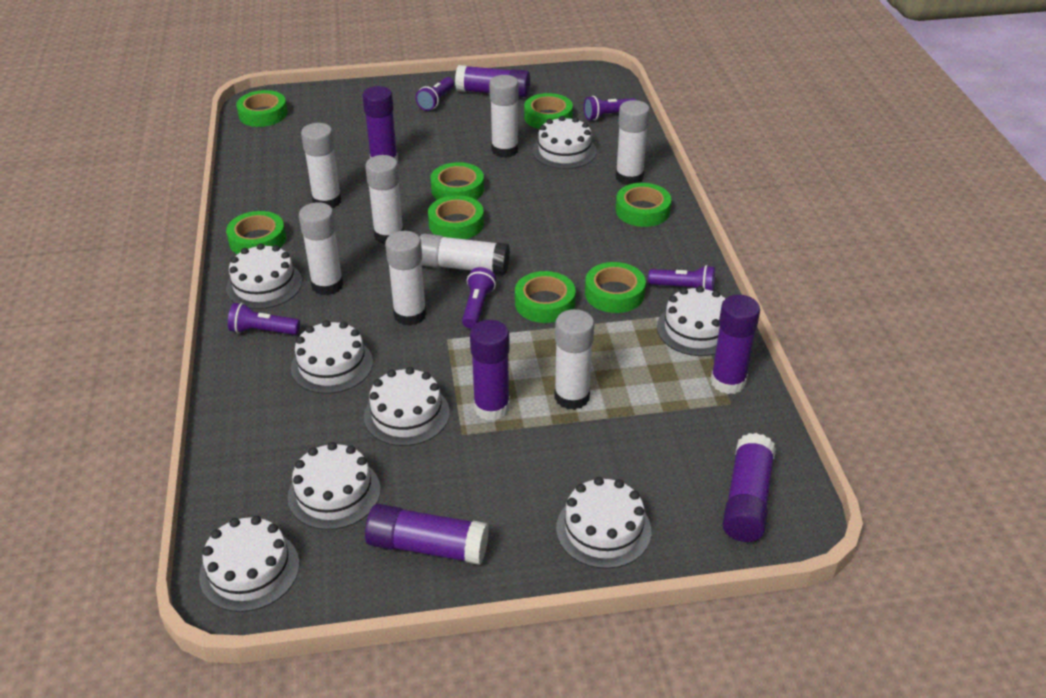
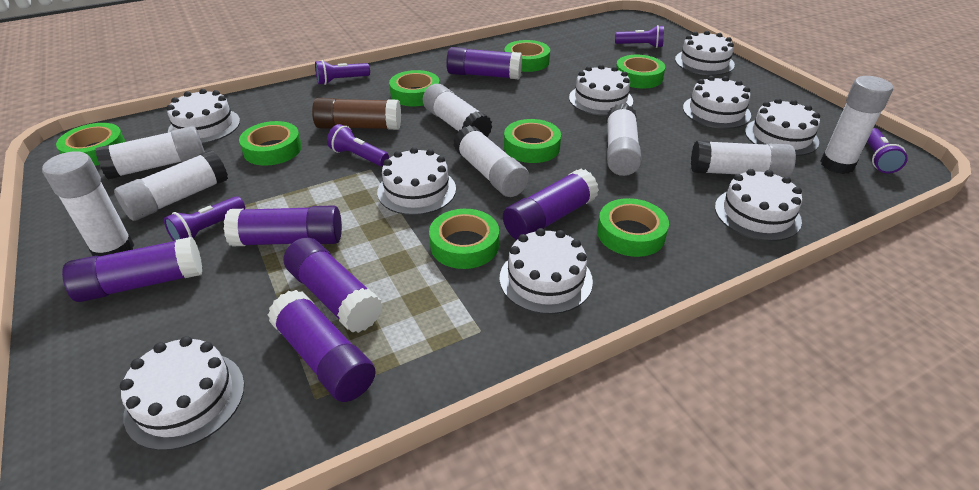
brown glue stick: none = 0 -> [312,98,401,130] = 1
white cake: [199,516,299,612] [226,243,302,309] [288,442,381,530] [291,320,373,394] [364,367,450,446] [532,116,597,169] [556,477,651,569] [657,286,725,356] = 8 -> [120,336,245,451] [167,89,240,144] [377,147,456,215] [499,228,593,314] [569,64,633,116] [675,31,735,75] [683,76,751,129] [715,169,802,241] [745,98,820,156] = 9

